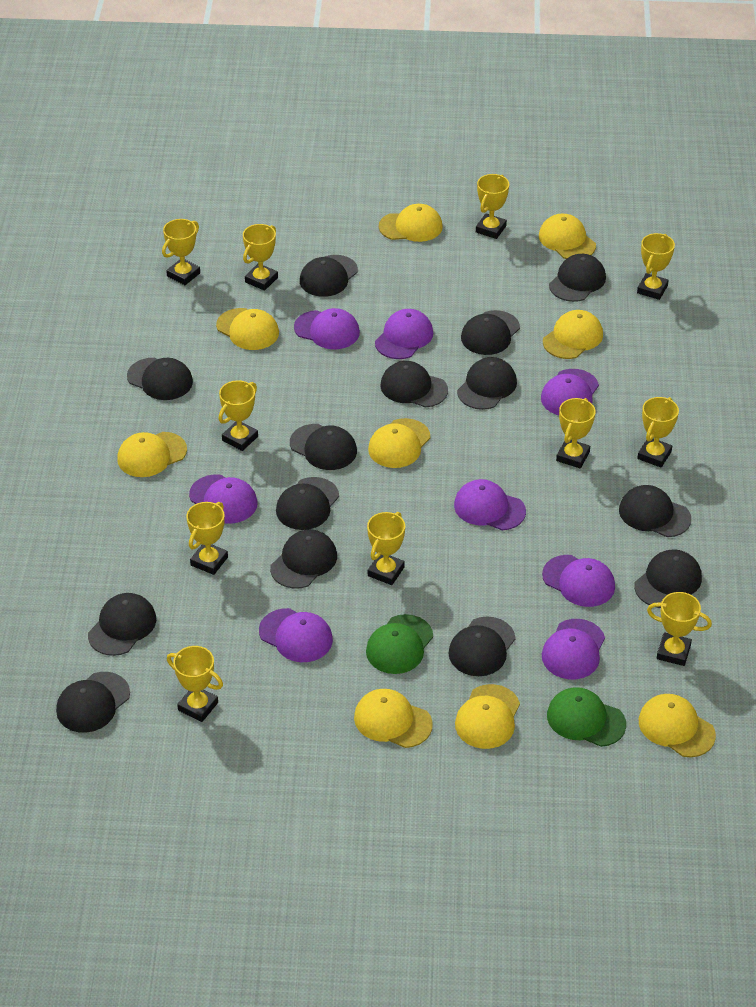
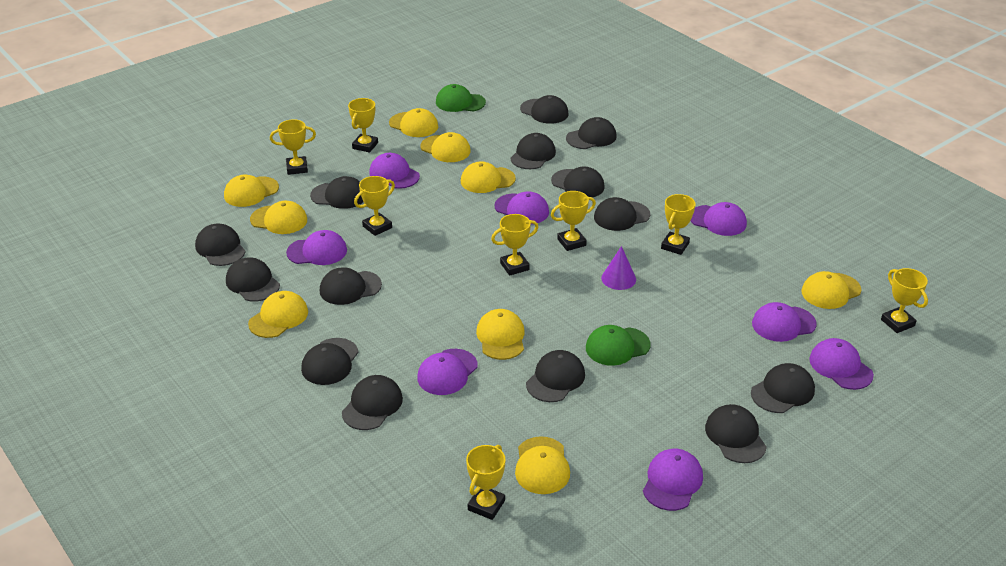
purple cone: none = 0 -> [601,246,636,290] = 1
yellow trophy: [162,219,200,285] [167,646,223,722] [186,502,228,575] [219,380,258,451] [243,224,278,291] [367,512,405,585] [476,174,509,239] [556,398,596,468] [637,233,675,300] [637,397,679,467] [647,592,712,666] = 11 -> [270,119,316,175] [348,98,378,153] [354,176,395,236] [466,445,506,520] [491,214,538,276] [551,191,596,251] [661,194,695,255] [881,268,928,333] = 8

